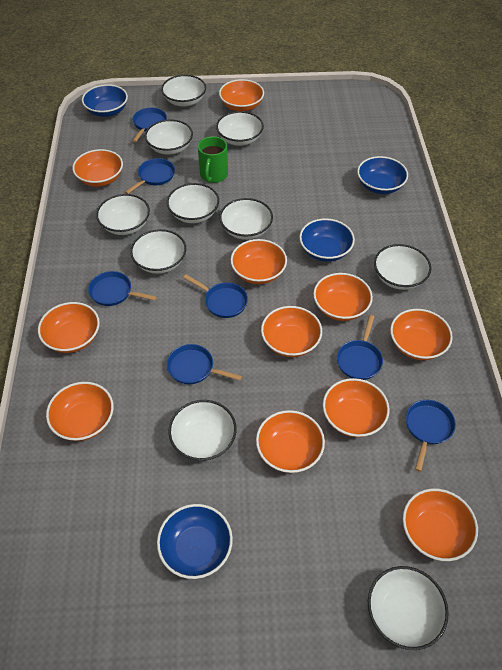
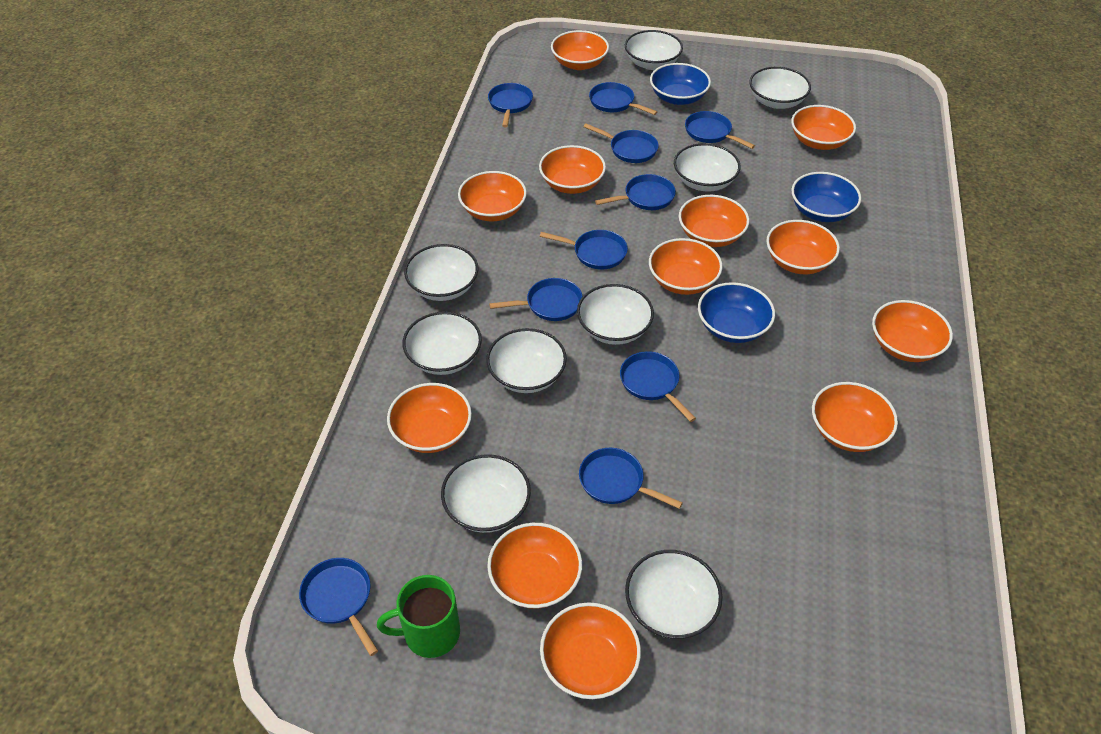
blue bowl: [82,84,128,117] [157,504,233,579] [299,218,355,262] [357,156,408,194] = 4 -> [650,63,711,105] [698,282,775,343] [792,172,861,222] = 3
blue pan: [88,271,157,306] [125,158,175,194] [133,108,167,142] [167,344,242,384] [183,274,248,318] [337,315,383,380] [406,400,456,472] = 7 -> [299,558,378,656] [488,83,533,127] [489,278,583,321] [540,230,628,269] [579,448,683,509] [584,123,659,163] [589,82,657,115] [595,174,676,210] [620,351,696,422] [685,111,755,149] = 10
orange bowl: [38,302,100,353] [46,382,114,441] [72,149,123,187] [219,79,264,111] [231,239,287,284] [256,410,325,473] [261,306,322,357] [313,273,373,321] [323,378,389,437] [390,309,453,360] [403,488,478,561] = 11 -> [387,383,472,453] [458,171,527,221] [487,523,582,609] [539,145,606,194] [540,602,641,699] [551,30,609,70] [649,238,723,295] [679,195,749,247] [766,220,840,274] [791,105,856,150] [812,382,898,452] [872,300,953,362] = 12
white bowl: [96,194,150,235] [130,229,186,274] [145,120,193,155] [161,75,206,107] [167,183,219,223] [168,400,237,461] [216,111,264,146] [219,198,273,240] [368,566,449,650] [374,244,431,290] = 10 -> [402,312,482,375] [404,244,478,301] [441,454,531,533] [486,328,567,393] [577,284,654,345] [625,30,683,70] [625,550,722,639] [674,143,741,192] [749,67,811,109] = 9

